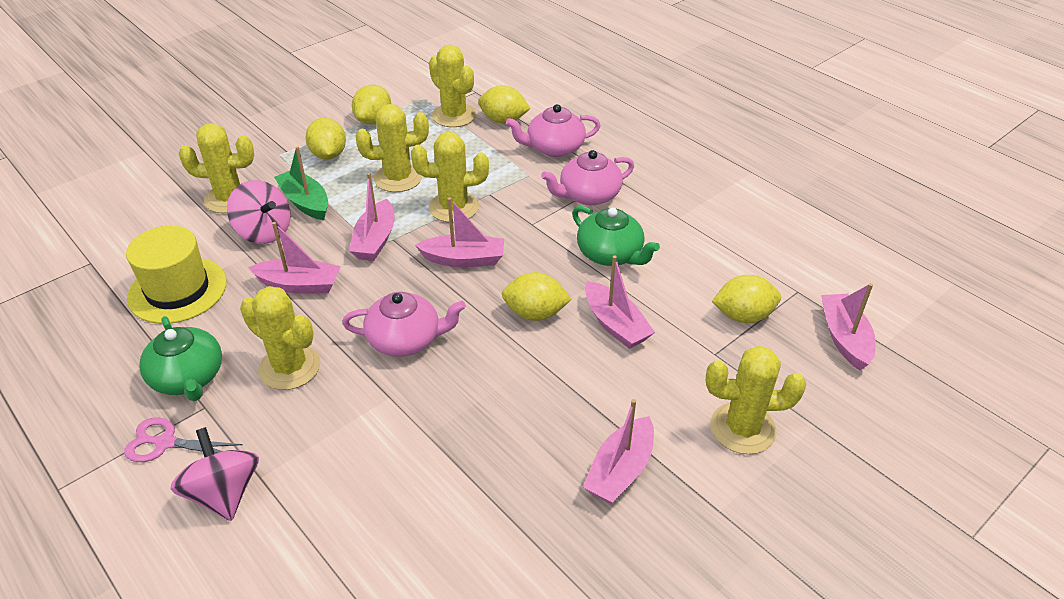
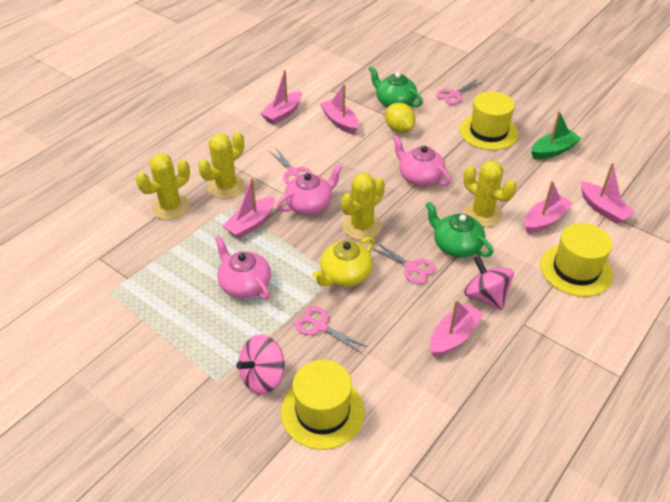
pink scissors: [124,418,243,462] = 1 -> [269,147,312,184] [295,306,368,353] [372,241,436,284] [436,79,482,105] = 4
yellow cactus: [179,123,254,213] [240,286,321,390] [356,104,429,192] [411,132,489,223] [429,45,476,127] [706,346,806,454] = 6 -> [136,153,190,220] [198,132,245,199] [341,173,385,240] [464,160,517,227] = 4
yellow hat: [126,226,227,324] = 1 -> [281,360,365,450] [459,91,518,150] [540,223,613,297] = 3
yellow lemon: [306,118,346,160] [352,85,391,124] [478,85,531,124] [502,272,572,321] [712,275,781,323] = 5 -> [385,103,415,133] = 1
yellow teapot: none = 0 -> [312,237,374,286] = 1

